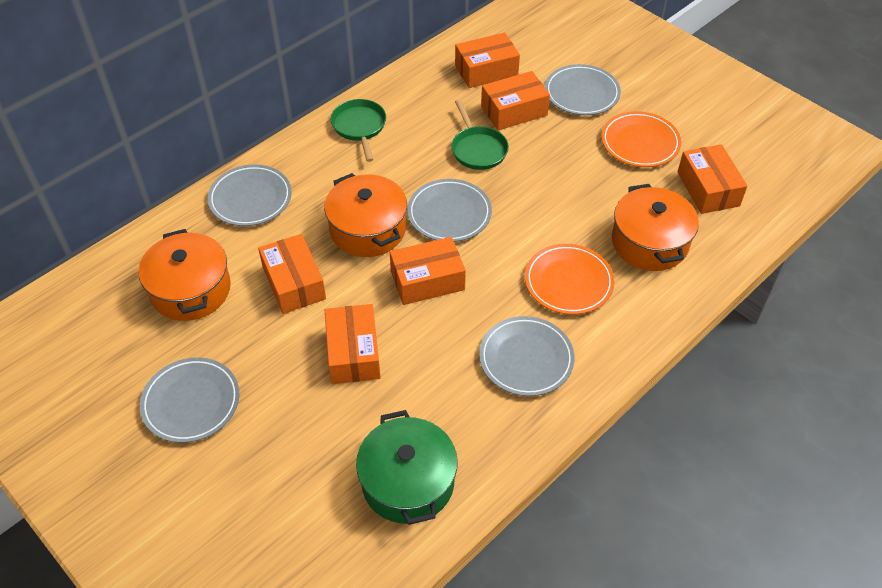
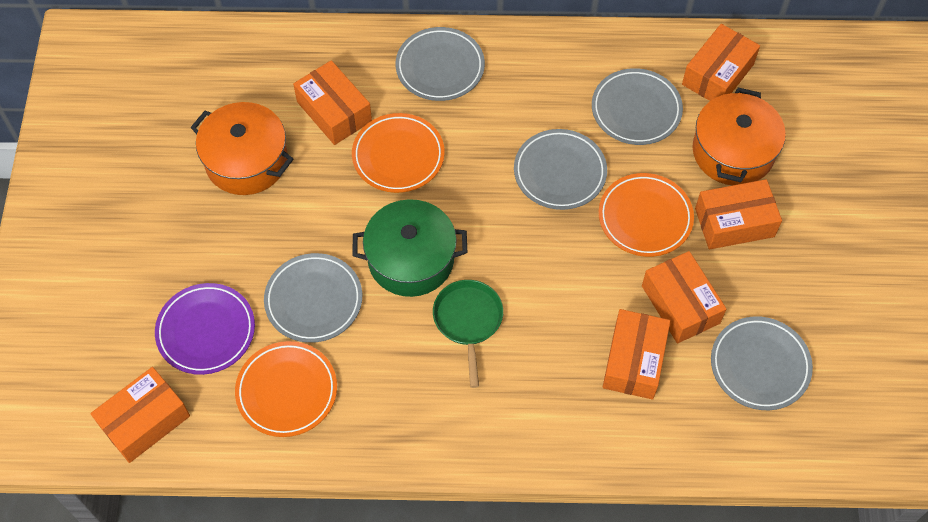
green pan: [331,99,386,162] [451,100,509,170] = 2 -> [433,280,503,388] = 1
orange plate: [525,244,615,315] [601,111,681,167] = 2 -> [235,341,337,437] [352,113,445,193] [599,173,694,257] = 3
orange pot: [138,229,231,321] [324,173,407,257] [612,184,699,271] = 3 -> [191,102,293,195] [692,88,786,185] = 2
purple plate: none = 0 -> [155,283,255,375] = 1

